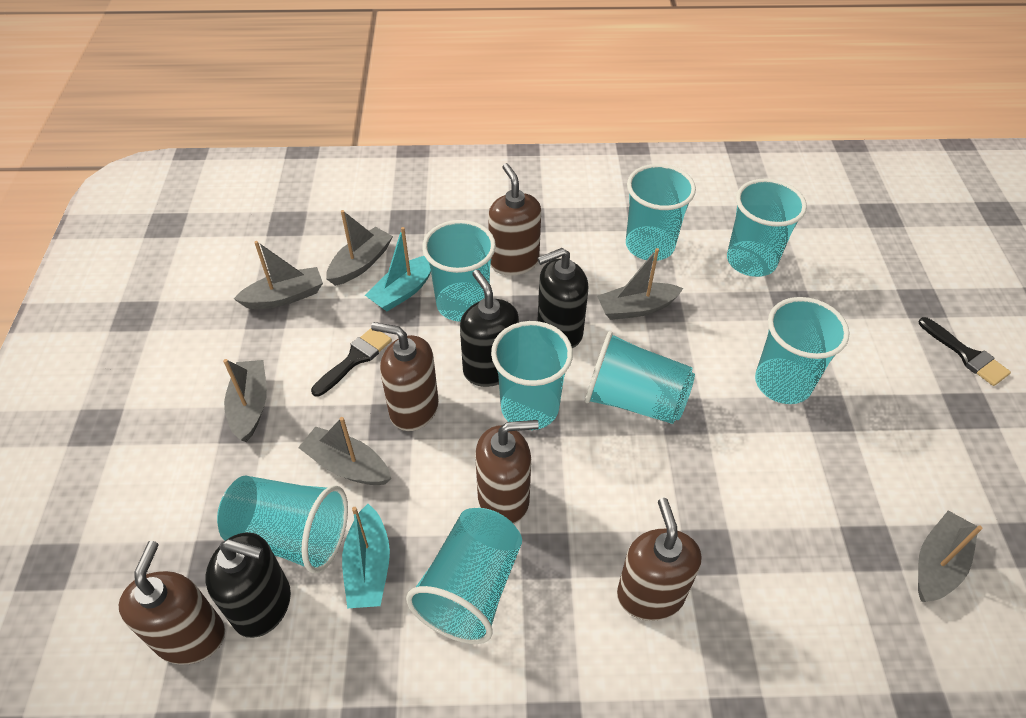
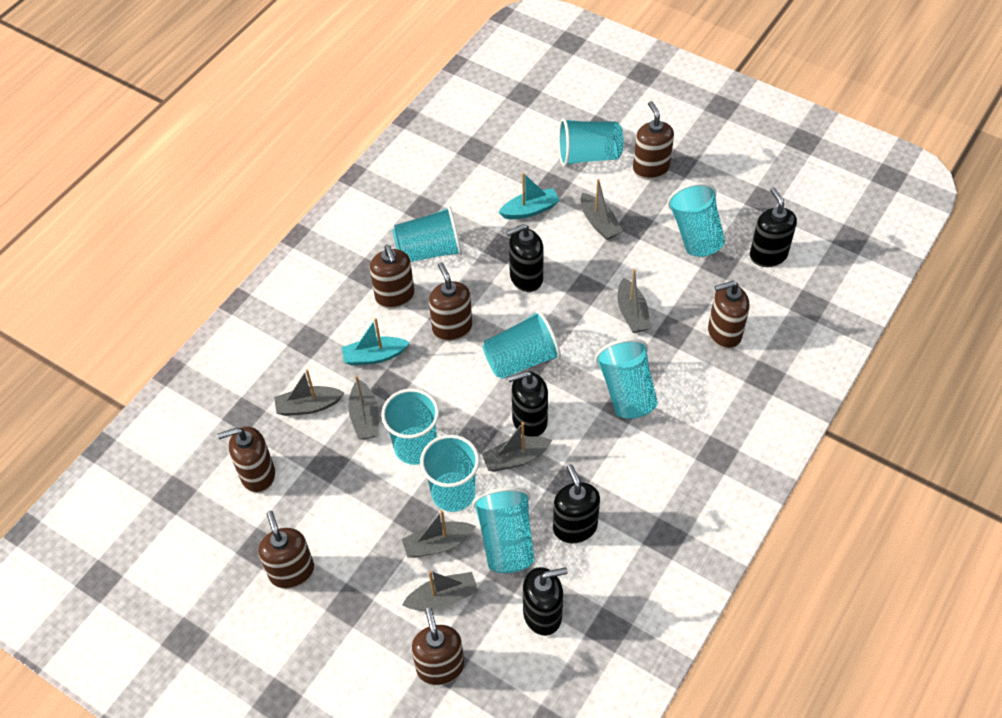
black brush: [311,328,392,397] [919,317,1011,386] = 2 -> none = 0
black soap dispenser: [205,532,291,638] [460,270,519,387] [538,248,588,348] = 3 -> [506,224,544,292] [508,371,548,437] [523,567,568,636] [553,464,600,543] [750,188,797,267] = 5
brown soap dispenser: [119,541,225,665] [371,322,439,431] [475,420,539,524] [488,163,541,276] [617,498,702,621] = 5 -> [217,427,275,493] [258,511,314,589] [370,245,415,309] [411,607,464,685] [429,262,472,342] [633,101,674,180] [708,281,750,349] = 7
grey boat: [223,359,267,442] [234,241,323,309] [298,417,391,485] [326,210,393,286] [597,248,683,320] [918,510,983,602] = 6 -> [274,369,344,416] [348,376,379,439] [402,510,476,558] [402,571,478,610] [482,422,552,472] [581,179,623,240] [618,269,651,333] = 7

